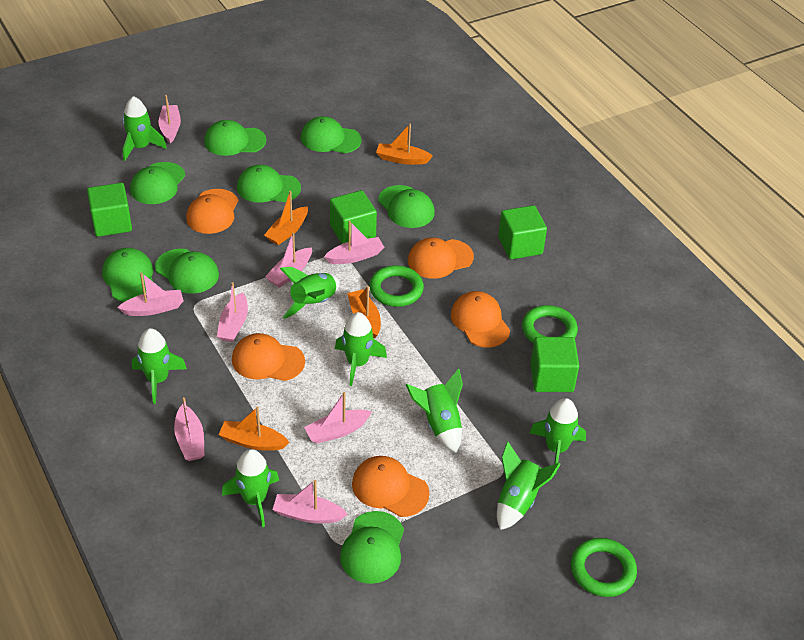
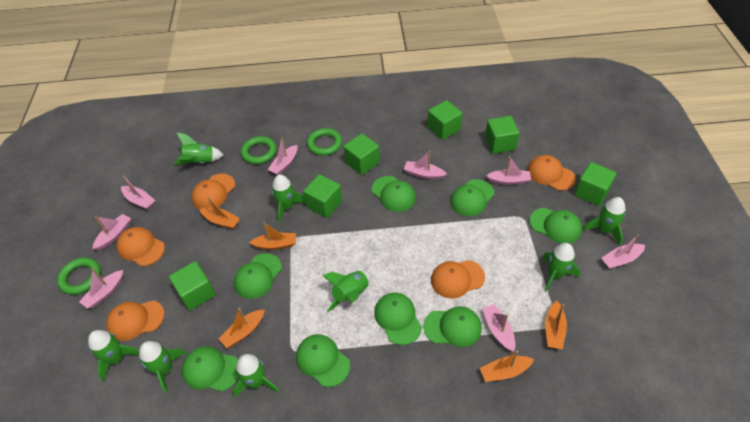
green cube: [87,183,132,237] [330,190,377,244] [498,205,547,260] [531,337,579,392] = 4 -> [169,261,216,310] [303,174,342,218] [344,133,380,175] [428,100,462,140] [485,116,520,154] [574,162,616,206] = 6
orange boat: [218,406,289,451] [264,191,308,245] [347,286,381,338] [376,123,433,165] = 4 -> [200,196,240,229] [219,308,265,348] [249,222,296,250] [480,351,534,382] [545,301,567,349] = 5

